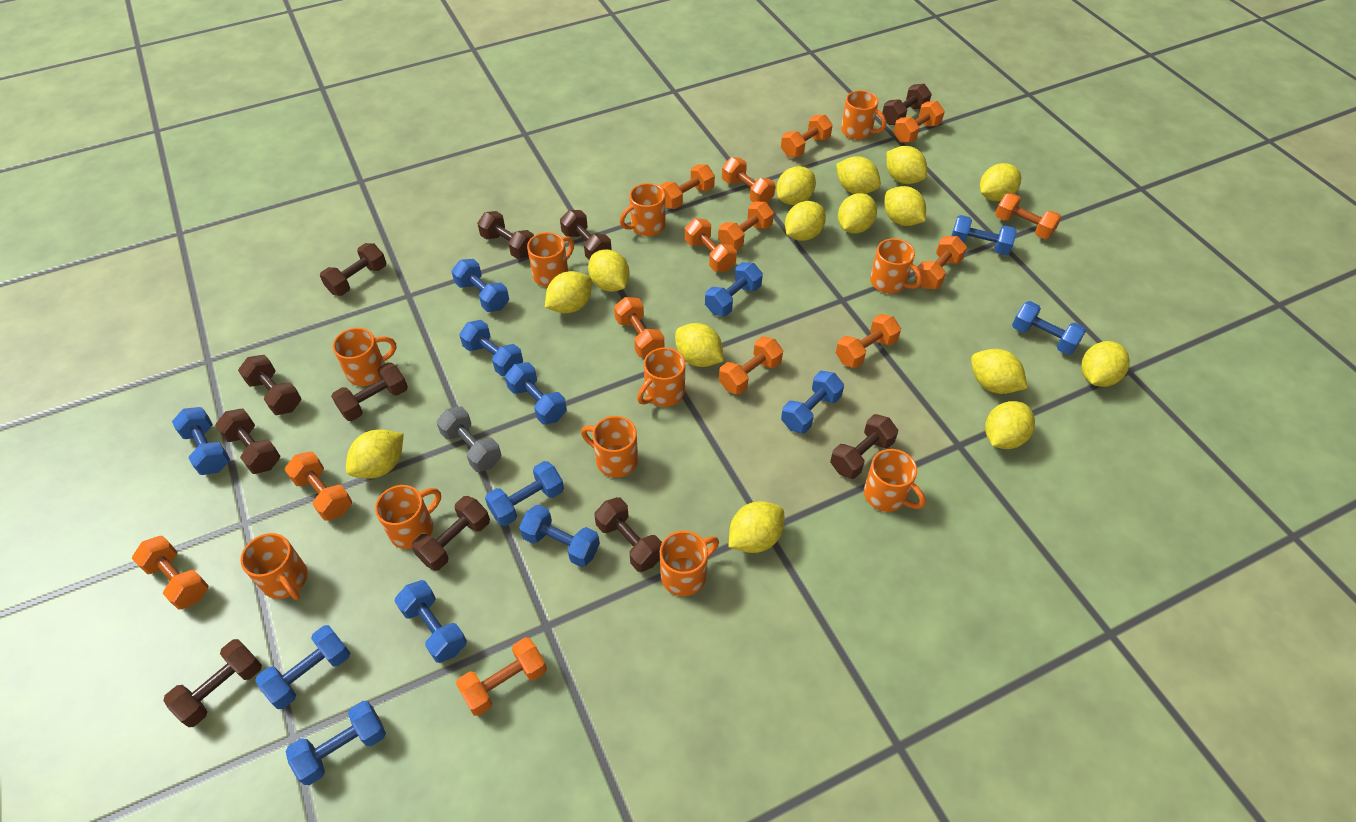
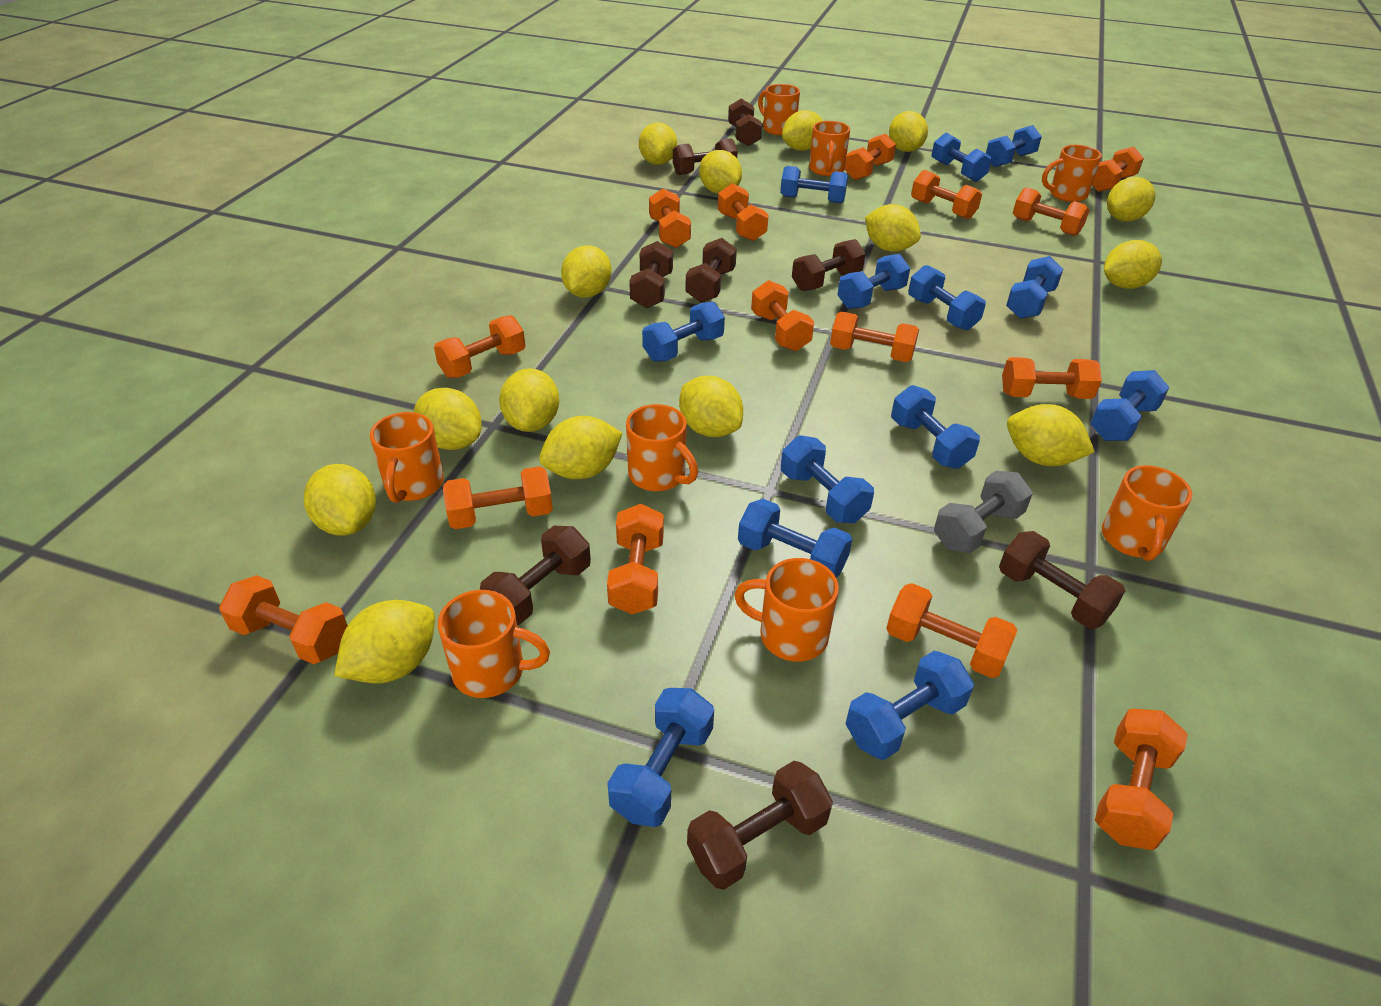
brown dumbbell: [163,639,262,727] [215,409,281,474] [238,355,302,415] [320,243,386,296] [331,362,408,421] [411,496,490,571] [477,211,534,259] [560,210,612,260] [595,497,662,572] [830,414,898,479] [882,84,932,125] = 11 -> [480,526,591,625] [629,241,673,308] [673,138,738,175] [685,238,737,303] [687,761,833,890] [728,98,762,146] [792,239,866,291] [999,531,1125,629] = 8
orange dumbbell: [132,536,209,610] [284,452,352,521] [456,637,547,716] [614,297,664,358] [659,164,715,209] [685,218,737,272] [718,202,774,250] [719,336,783,395] [722,157,775,203] [781,115,833,157] [836,314,901,368] [893,101,945,143] [914,236,967,289] [995,193,1062,239] = 14 -> [219,575,348,664] [434,315,525,378] [443,466,553,529] [607,504,664,614] [649,188,691,248] [718,183,769,241] [751,280,814,351] [830,312,919,362] [844,133,896,180] [886,583,1017,678] [911,170,982,219] [1002,357,1102,399] [1013,187,1089,236] [1092,147,1144,192] [1095,709,1187,850] = 15
orange mug: [240,533,308,600] [333,328,397,386] [375,485,441,549] [527,232,574,287] [581,416,638,478] [620,183,665,236] [637,347,685,407] [660,531,719,596] [841,90,886,140] [864,449,926,512] [870,238,922,294] = 11 -> [370,412,444,503] [438,590,550,698] [626,404,698,491] [734,558,839,662] [758,84,800,135] [809,121,850,176] [1042,145,1102,202] [1102,465,1192,561] = 8

